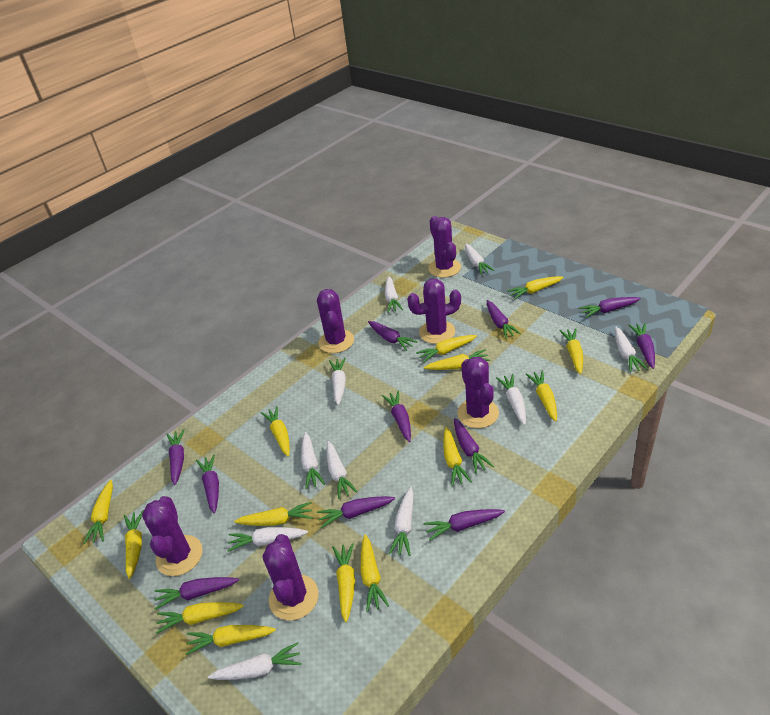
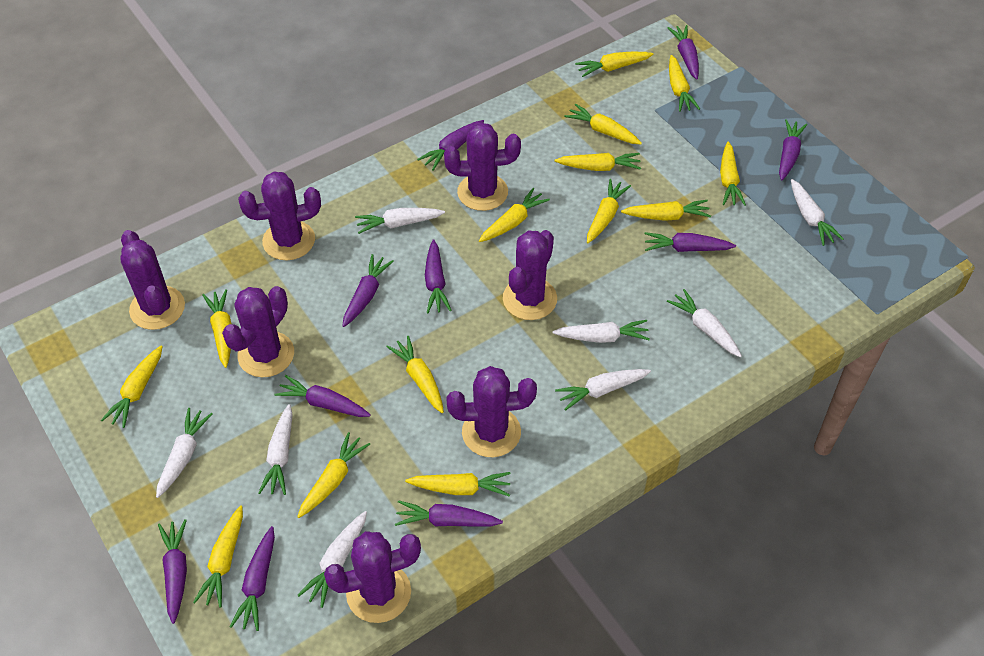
purple cactus: [142,496,203,576] [263,534,319,620] [317,289,354,353] [407,279,461,344] [428,216,461,278] [457,357,499,428] = 6 -> [120,230,185,330] [222,286,294,377] [238,172,321,260] [324,531,421,623] [444,122,521,211] [446,366,537,457] [503,230,557,320] = 7
purple carrot: [154,577,239,610] [167,429,185,485] [196,454,219,513] [317,496,395,528] [368,321,417,351] [382,391,411,442] [423,509,505,541] [454,418,494,474] [487,300,521,339] [579,297,641,318] [628,323,655,369] = 11 -> [158,519,187,624] [229,526,275,631] [274,375,371,417] [342,254,394,327] [395,500,503,527] [417,120,484,171] [425,239,452,313] [645,232,736,252] [668,25,699,79] [779,119,807,181] = 10
white carrot: [208,642,302,680] [227,527,308,552] [301,432,325,489] [327,441,358,499] [329,358,346,405] [385,276,403,313] [389,487,414,556] [465,244,494,275] [496,374,526,425] [615,327,648,372] = 10 -> [156,408,213,498] [258,404,293,495] [297,511,367,608] [355,208,445,234] [553,320,650,343] [555,369,651,411] [667,289,742,357] [791,179,844,246] = 8

